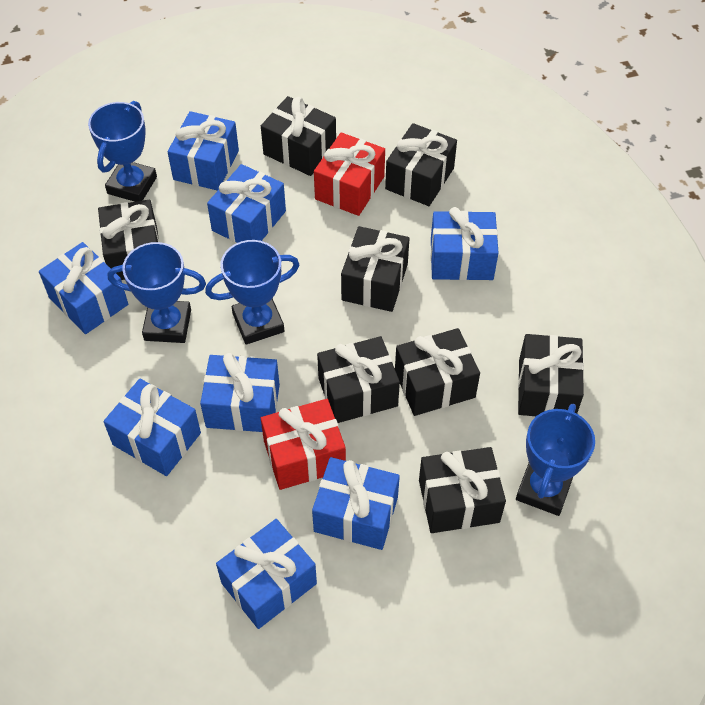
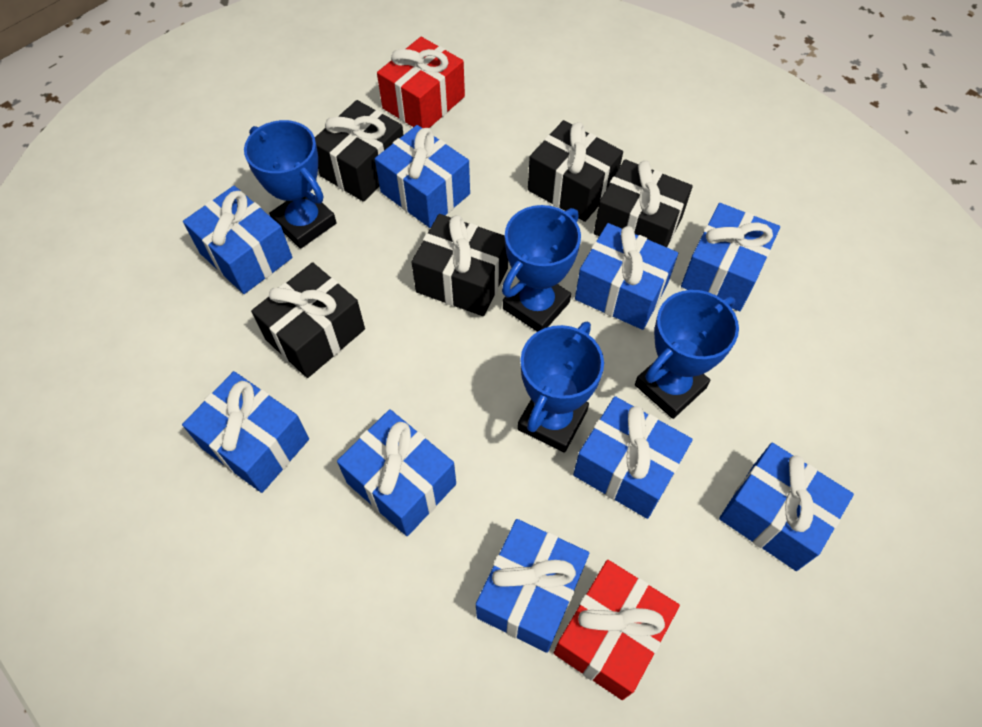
black gift: [98,200,159,280] [261,96,336,176] [317,336,400,423] [341,226,410,312] [385,123,457,206] [395,328,480,416] [419,447,506,533] [518,334,584,416] = 8 -> [251,262,365,378] [315,100,404,202] [411,214,508,316] [528,120,623,222] [594,159,693,247] = 5
blue gift: [39,242,128,334] [103,379,201,476] [168,111,239,191] [200,353,280,432] [207,164,286,243] [216,519,317,629] [312,457,400,550] [431,207,498,280] = 8 -> [182,371,309,493] [183,186,292,294] [337,409,456,536] [375,125,470,228] [476,519,589,653] [573,396,693,519] [575,223,678,330] [681,203,780,311] [719,443,854,571] = 9

